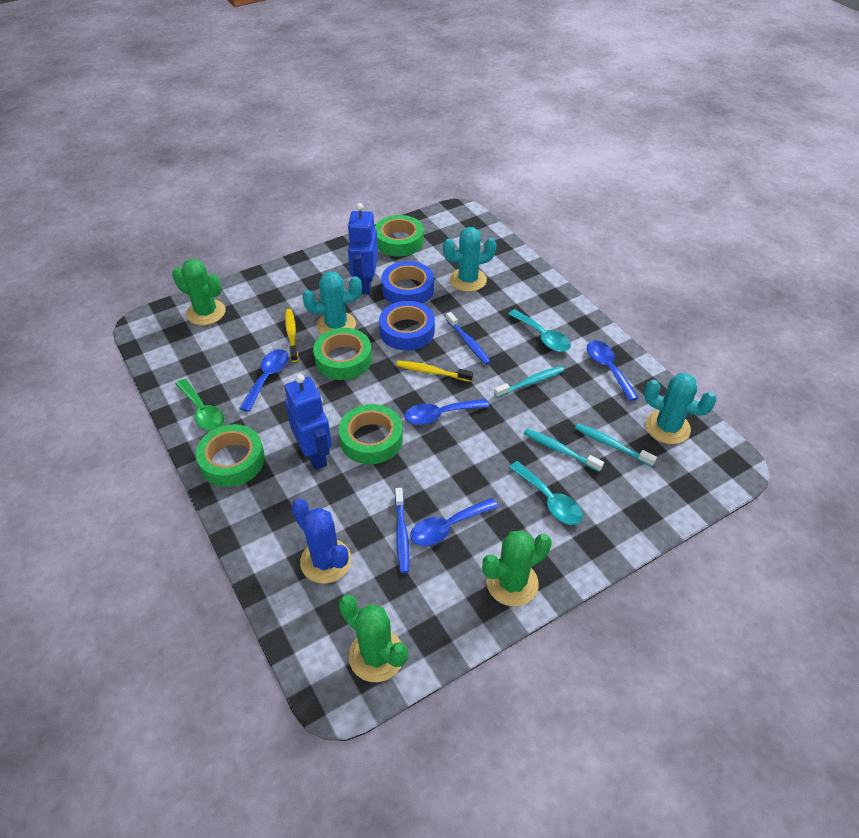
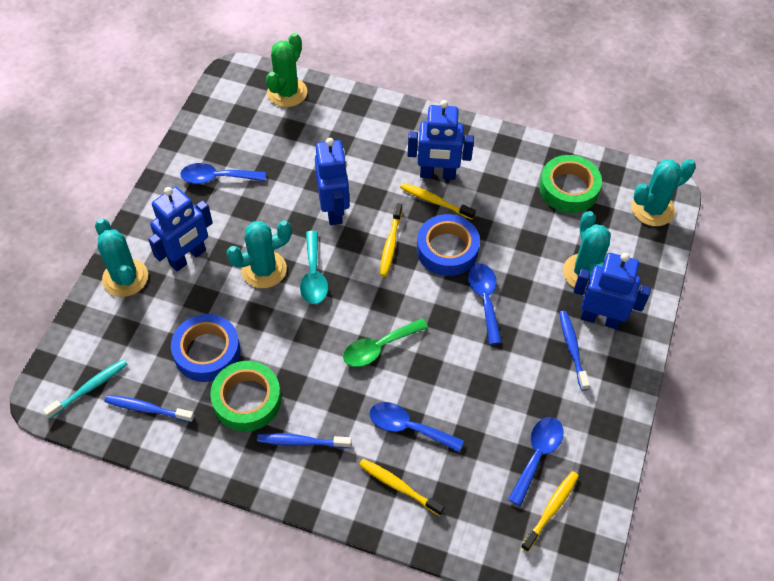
blue cactus: [291,499,351,584] = 1 -> none = 0
blue robot: [285,374,332,470] [347,203,378,294] = 2 -> [148,187,213,271] [315,138,349,225] [408,100,474,180] [573,253,651,329] = 4
blue toothbrush: [395,488,410,573] [446,312,491,365] = 2 -> [105,395,195,422] [257,433,352,448] [559,311,590,391] = 3
green cactus: [172,259,226,325] [339,595,408,682] [482,530,552,606] = 3 -> [266,33,307,107] = 1
green tape: [196,424,265,487] [313,328,372,380] [339,404,403,464] [375,215,424,257] = 4 -> [210,361,281,431] [539,155,602,213] = 2
turquoise cactus: [302,271,362,334] [443,227,497,292] [644,373,717,444] = 3 -> [95,218,148,297] [226,220,292,288] [563,211,611,291] [631,159,696,226] = 4
turquoise spoon: [508,309,571,352] [509,461,583,525] = 2 -> [300,231,328,304] = 1
turquoise toothbrush: [494,366,564,398] [524,429,604,472] [575,423,657,467] = 3 -> [43,359,128,419] = 1
yellow toothbrush: [285,309,298,362] [396,361,473,382] = 2 -> [359,459,445,516] [380,203,402,277] [400,183,476,220] [521,471,579,552] = 4

